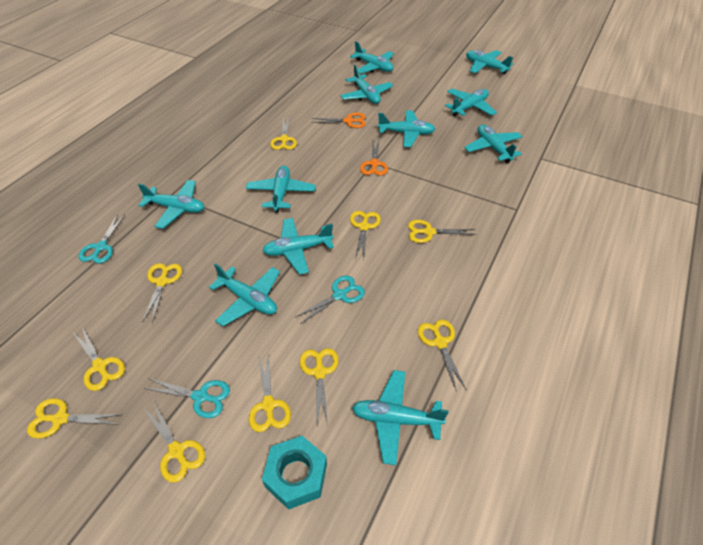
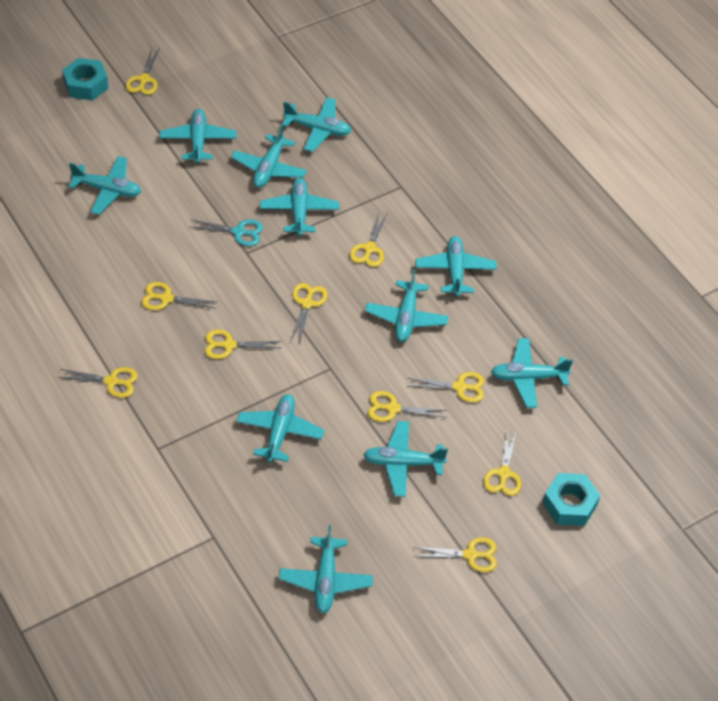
orange scissors: [311,112,366,128] [360,141,388,176] = 2 -> none = 0
turquoise nut: [262,436,327,510] = 1 -> [62,58,108,100] [543,473,600,526] = 2
turquoise scissors: [78,214,125,264] [144,379,230,418] [294,275,365,324] = 3 -> [191,219,263,246] = 1

